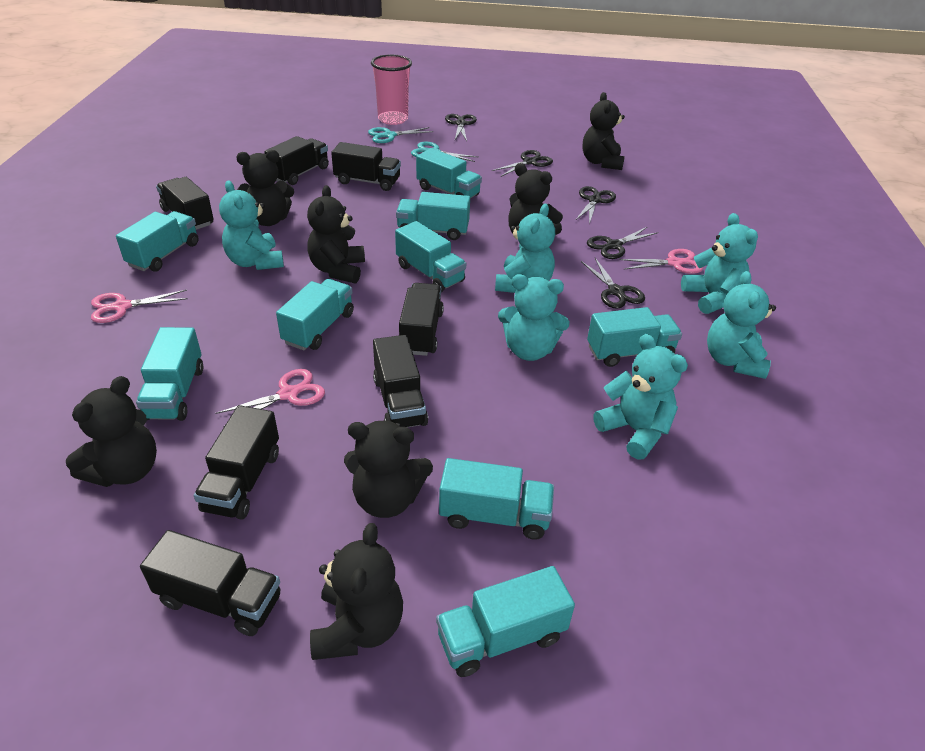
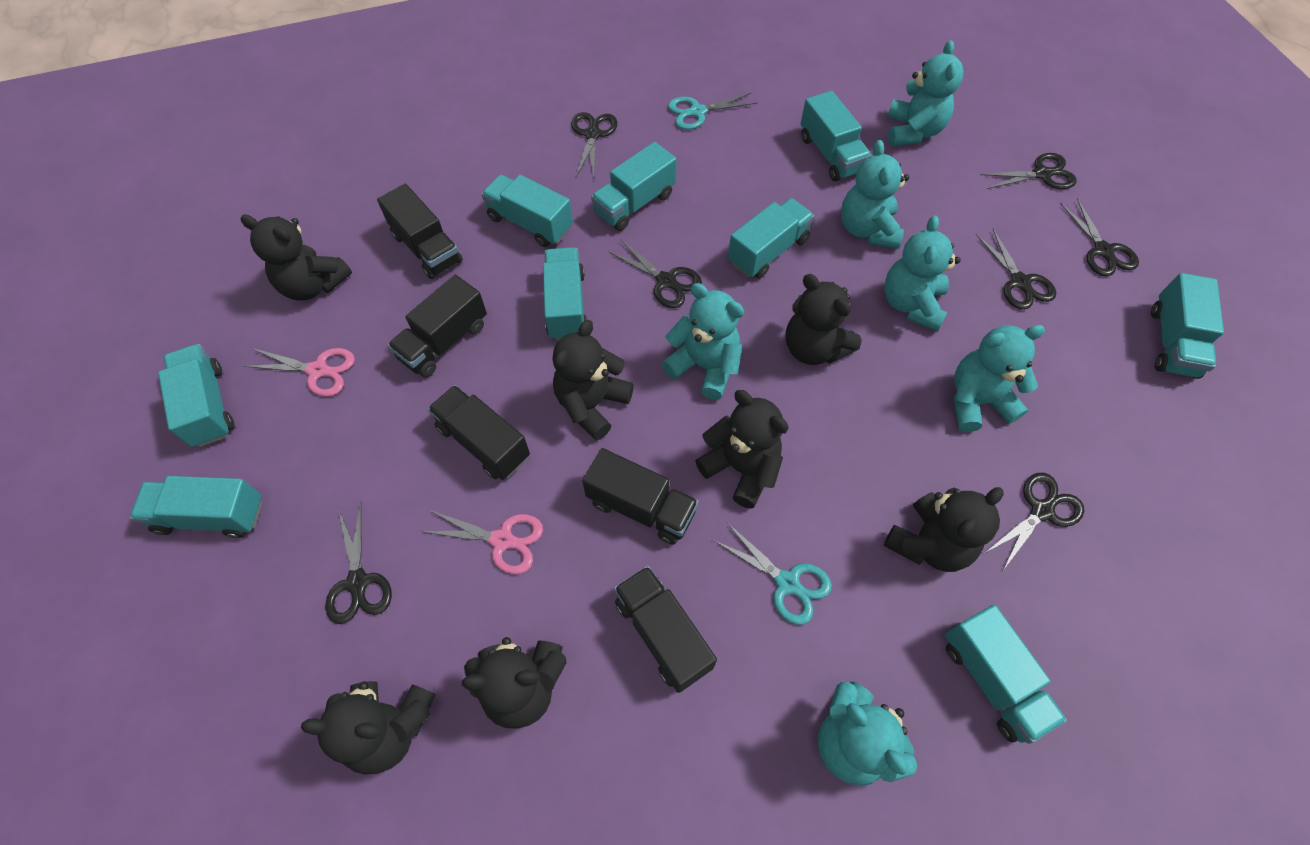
black scissors: [445,114,477,141] [492,150,553,177] [575,186,616,224] [581,258,645,309] [587,227,658,259] = 5 -> [325,502,392,624] [571,112,617,178] [608,240,702,308] [976,228,1056,310] [980,153,1077,189] [985,473,1084,570] [1060,198,1139,277] = 7
black truck: [140,530,280,636] [156,177,214,230] [194,405,279,520] [264,136,329,185] [331,142,401,191] [373,335,428,427] [399,283,444,356] = 7 -> [377,184,463,279] [388,275,487,377] [428,385,530,480] [582,448,699,545] [614,566,717,693] = 5
pink cup: [371,54,412,125] = 1 -> none = 0
pink scissors: [91,290,188,323] [215,369,325,427] [619,249,703,274] = 3 -> [244,348,355,397] [420,510,543,575] = 2

